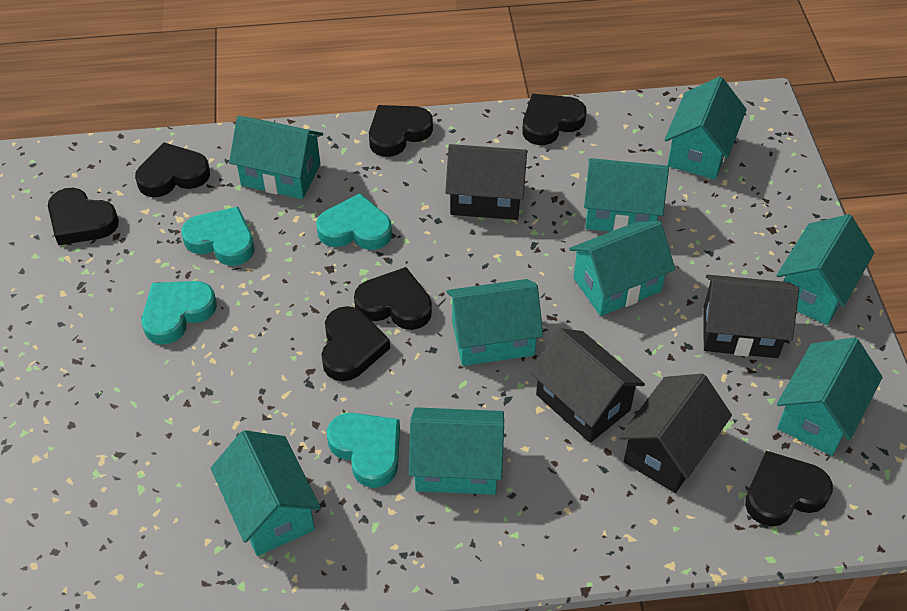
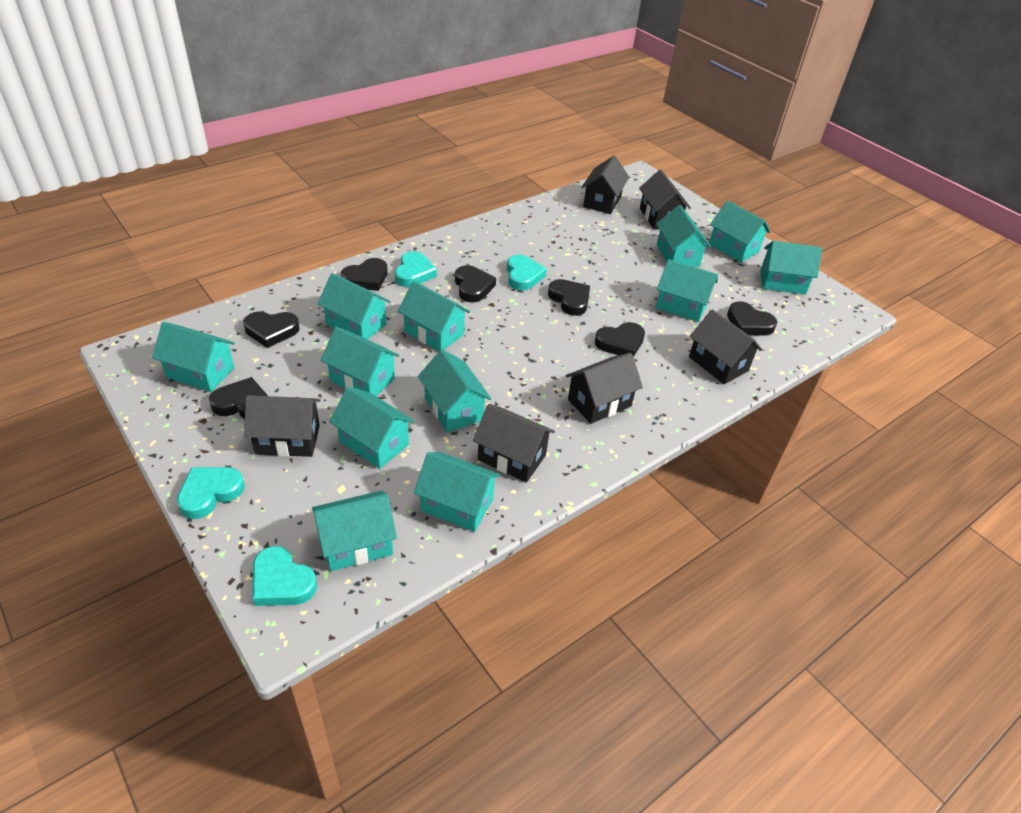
black house: [445,144,528,220] [529,328,645,443] [619,374,732,493] [703,274,799,358] = 4 -> [244,395,321,457] [473,404,555,483] [566,353,643,424] [582,156,629,214] [639,170,691,229] [689,309,762,384] = 6
turquoise house: [211,430,321,556] [229,116,323,199] [409,407,504,495] [447,279,543,366] [569,221,675,316] [584,158,669,232] [665,77,747,180] [776,214,874,325] [777,337,883,456] = 9 -> [152,322,235,392] [312,491,397,571] [318,273,391,339] [321,327,400,396] [329,386,415,469] [398,281,470,351] [414,452,501,532] [418,349,491,433] [656,205,711,267] [656,259,718,322] [709,201,770,262] [760,241,822,295] = 12

